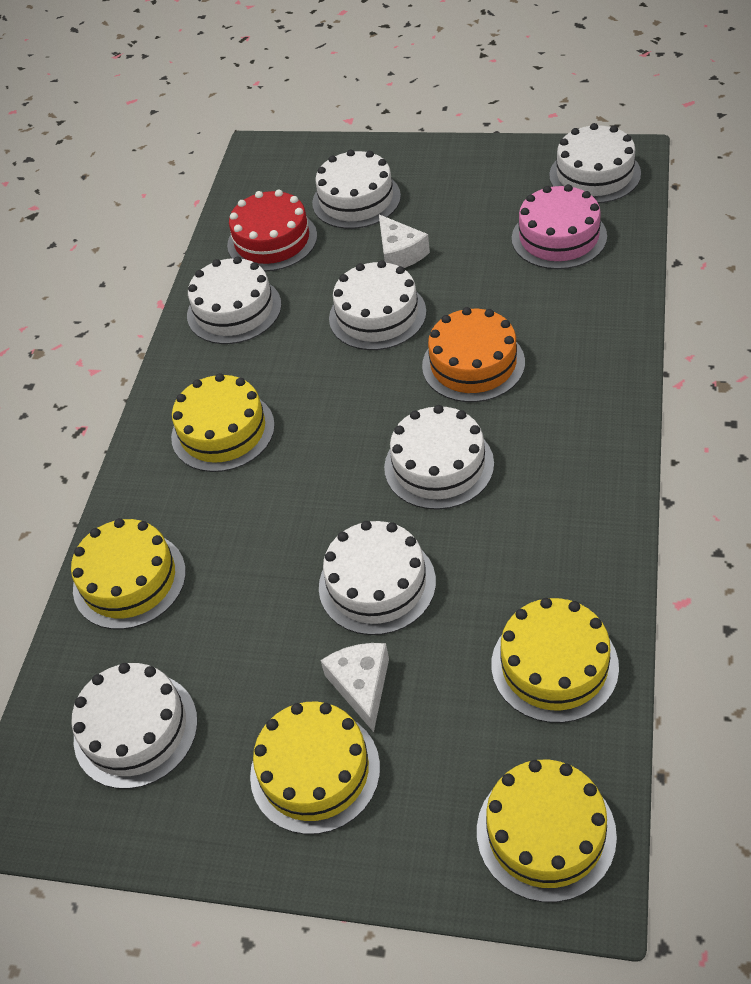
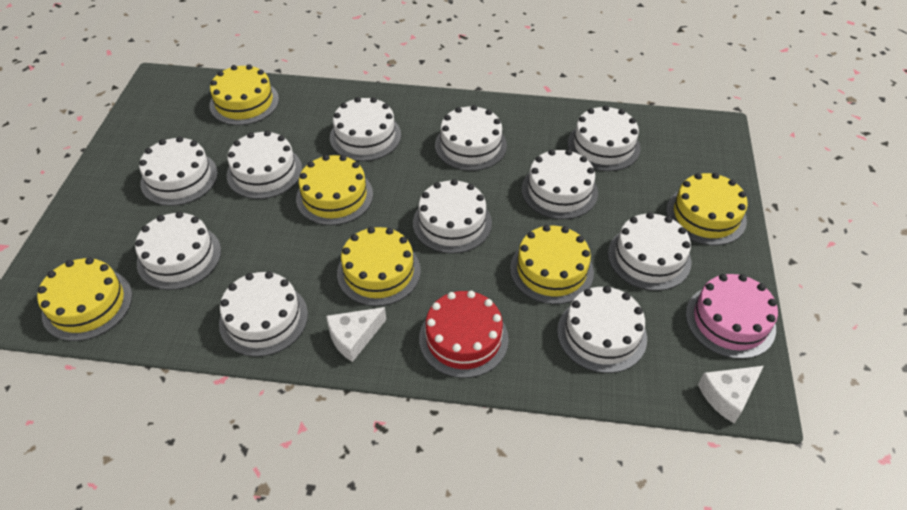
orange cake: [422,307,525,402] = 1 -> none = 0
white cake: [71,663,198,789] [187,256,281,344] [312,149,401,229] [319,521,436,635] [329,260,426,350] [384,405,494,510] [549,123,641,203] = 7 -> [135,212,221,290] [139,136,218,206] [219,271,308,357] [227,130,302,199] [330,97,401,161] [413,179,492,254] [435,105,507,171] [522,149,598,219] [557,286,647,373] [568,105,640,171] [608,212,691,291] = 11
yellow cake: [71,518,186,629] [171,373,275,472] [250,701,380,834] [477,760,617,902] [491,598,619,723] = 5 -> [37,257,132,341] [210,64,279,125] [296,155,373,225] [337,227,421,306] [510,225,594,304] [666,173,748,245] = 6

